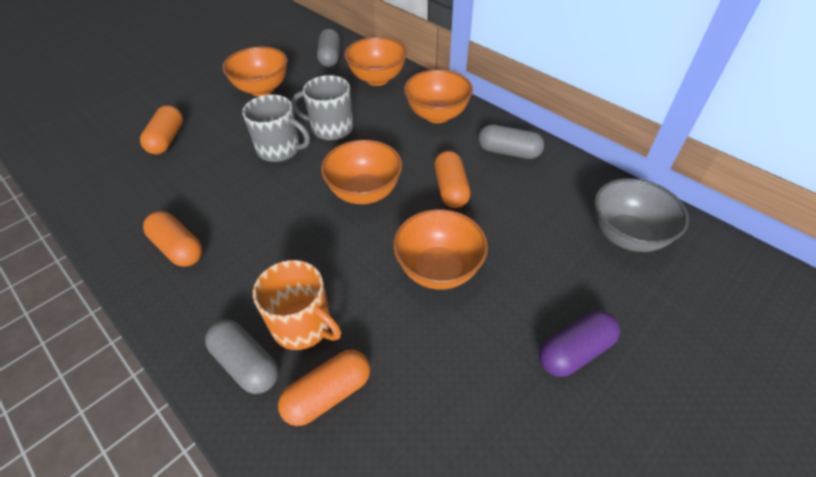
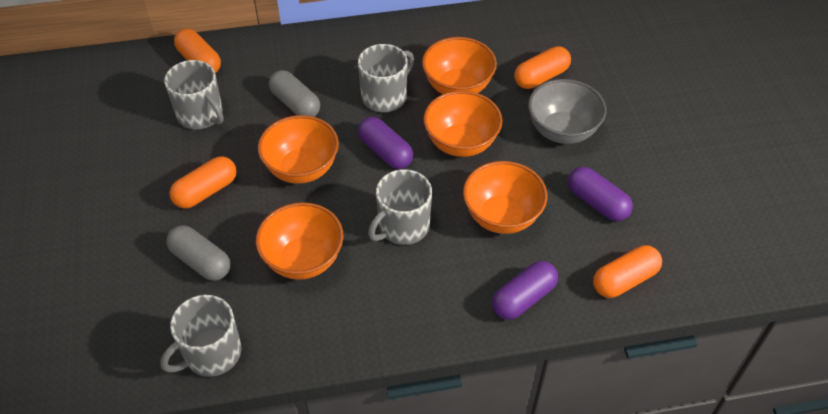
grey capsule: [205,319,279,394] [317,29,340,67] [478,124,544,159] = 3 -> [166,225,230,281] [269,70,320,117] = 2
grey mug: [242,95,310,162] [291,75,354,140] = 2 -> [160,295,242,377] [164,60,224,129] [358,44,414,112] [368,169,432,245] = 4
orange mug: [253,260,341,350] = 1 -> none = 0
purple capsule: [539,311,620,377] = 1 -> [358,117,413,169] [492,261,558,320] [568,167,633,221] = 3

